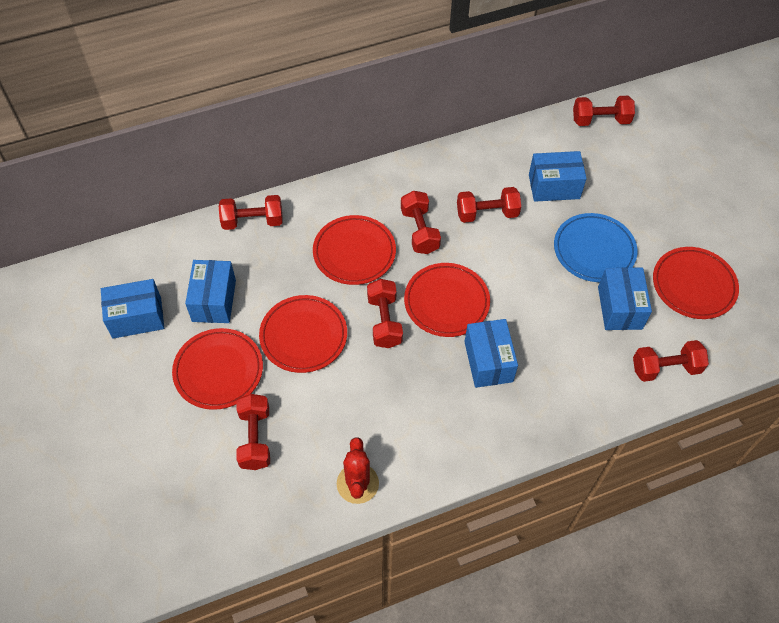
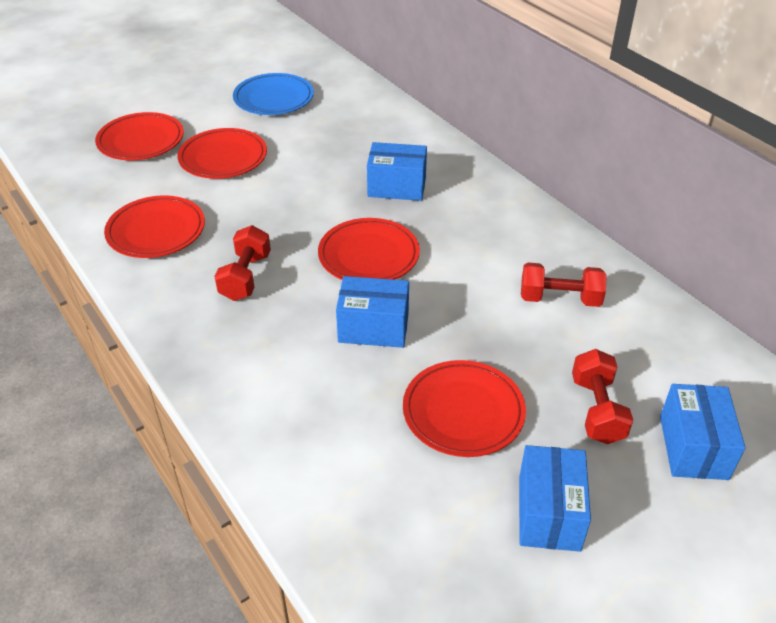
blue box: [101,279,164,339] [185,260,236,323] [464,319,518,388] [529,151,587,202] [598,267,652,330] = 5 -> [336,276,409,348] [367,142,427,201] [519,445,591,552] [660,384,745,480] = 4
red cactus: [337,437,379,504] = 1 -> none = 0
red dumbbell: [219,195,283,230] [237,394,270,470] [367,279,403,348] [401,191,441,254] [457,187,521,223] [573,96,635,126] [633,340,709,382] = 7 -> [214,225,271,301] [521,263,607,307] [572,349,633,444] = 3

